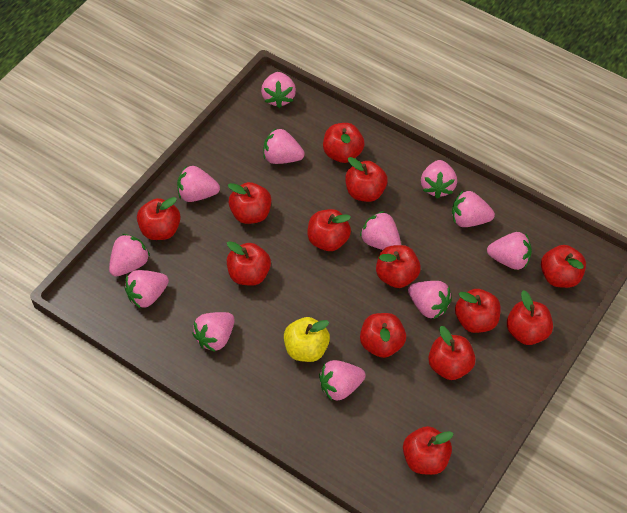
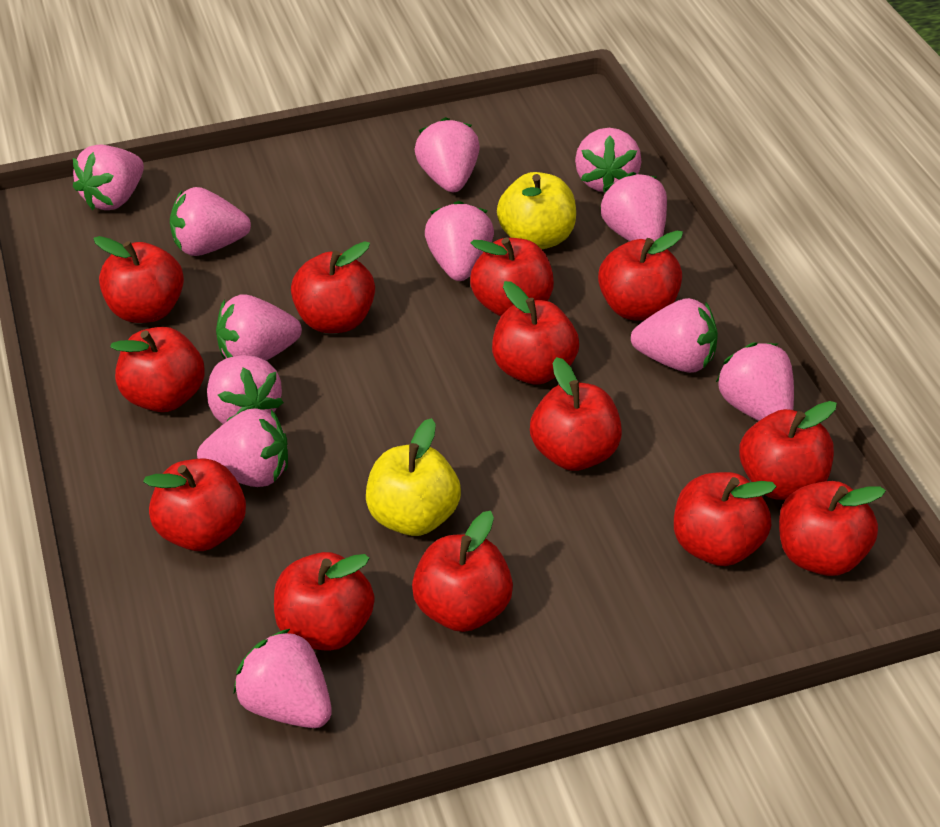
yellow apple: [284,317,330,362] = 1 -> [366,418,461,536] [497,172,576,249] = 2

